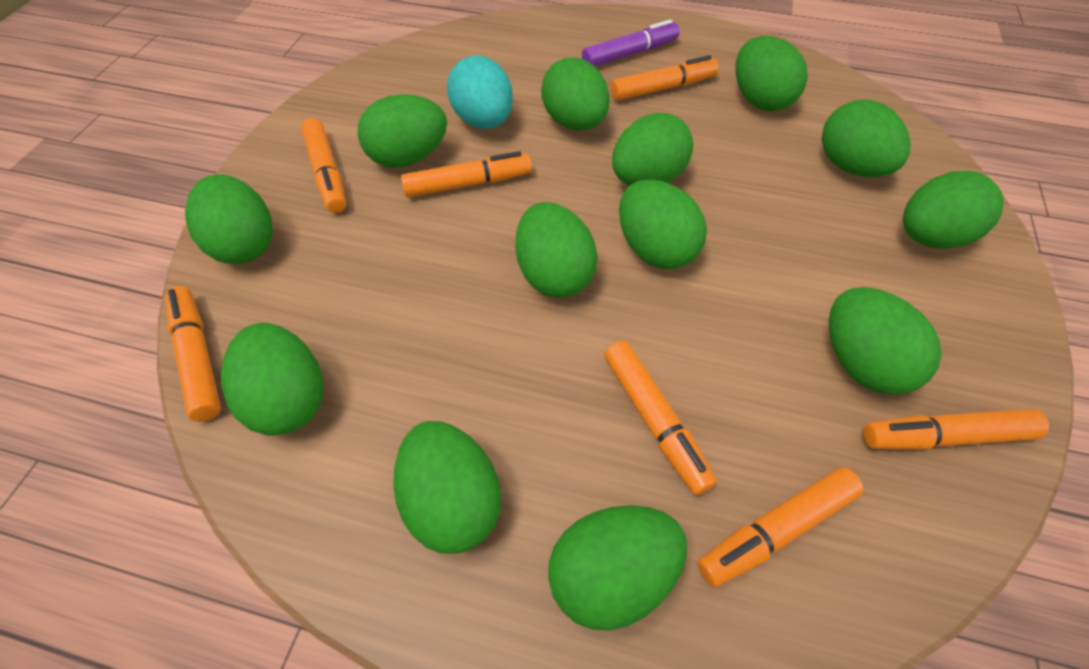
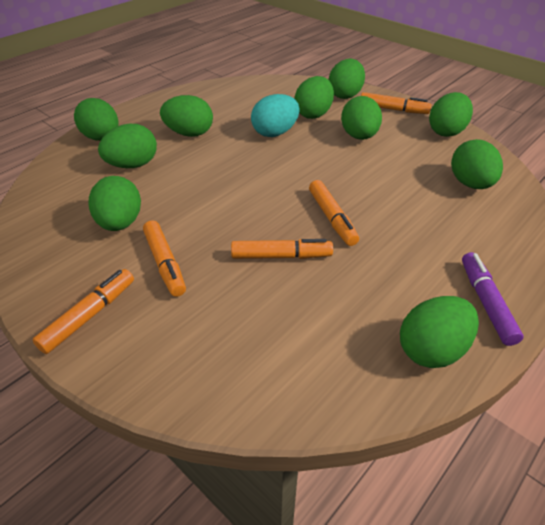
green egg: [185,174,273,264] [221,323,323,436] [358,94,447,168] [394,421,501,554] [516,202,598,298] [541,57,609,131] [548,505,687,631] [612,113,693,185] [619,180,707,269] [735,36,808,111] [822,100,910,177] [829,287,942,395] [903,171,1003,249] = 13 -> [74,98,118,141] [88,176,141,231] [98,124,157,168] [160,95,213,137] [294,76,334,119] [329,59,365,99] [341,96,382,140] [400,296,479,368] [429,92,473,137] [451,139,503,189] = 10
orange marker: [166,286,221,422] [301,118,346,213] [401,151,532,197] [604,341,717,495] [611,55,719,100] [697,467,864,587] [863,409,1049,449] = 7 -> [33,269,134,354] [143,220,186,297] [231,239,333,259] [309,180,359,246] [361,92,431,114] = 5

